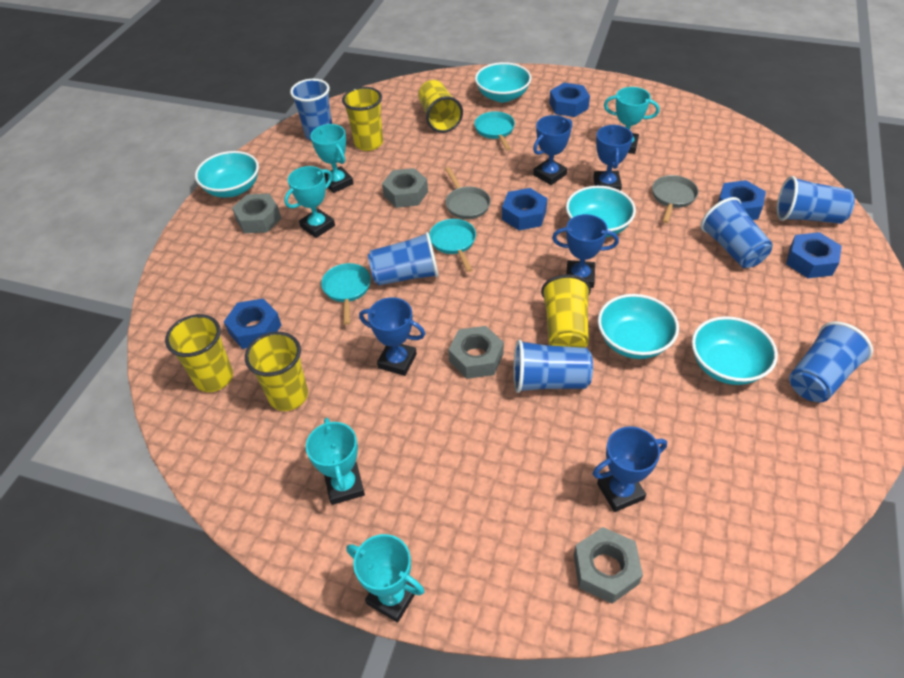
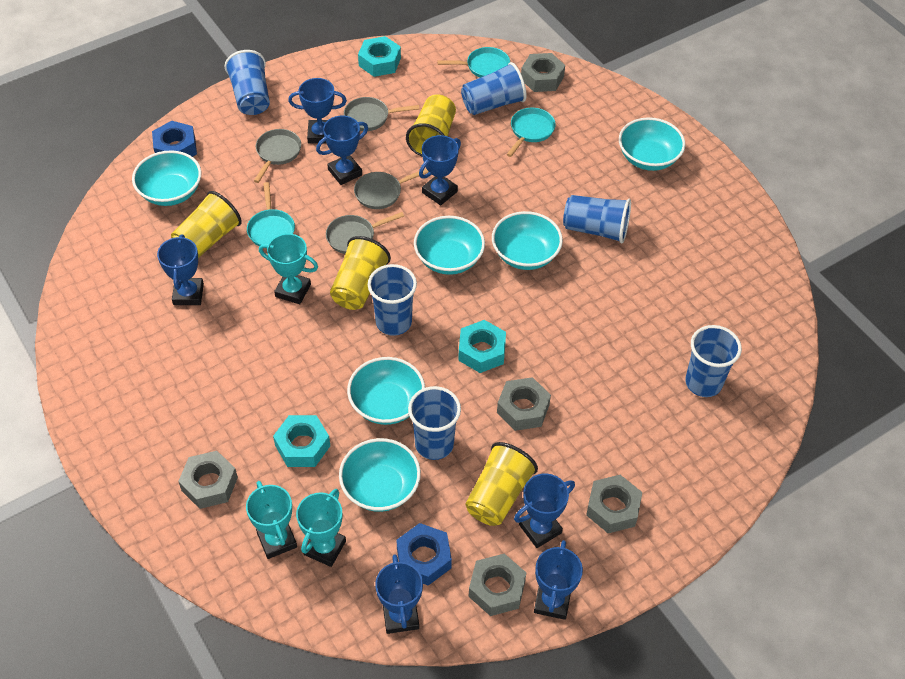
blue nut: [224,298,281,349] [502,188,547,230] [549,83,590,117] [718,180,766,220] [786,232,842,278] = 5 -> [152,121,197,157] [396,523,452,586] = 2
blue trophy: [359,297,425,376] [533,115,572,185] [552,214,619,288] [593,125,633,191] [593,426,667,512] = 5 -> [157,235,204,305] [288,78,347,144] [316,116,368,185] [375,554,423,634] [419,135,461,205] [514,474,575,548] [534,540,583,620] = 7
grey nut: [232,194,282,233] [382,168,428,208] [448,326,504,379] [574,527,643,604] = 4 -> [178,451,238,509] [468,553,526,616] [497,377,551,431] [521,53,565,92] [586,475,642,533] = 5
grey pan: [445,167,491,219] [652,175,699,223] = 2 -> [254,129,301,183] [326,212,404,254] [344,97,419,131] [354,169,428,209] = 4
turquoise bowl: [195,151,259,198] [475,62,531,102] [566,186,636,237] [598,294,679,359] [692,316,778,385] = 5 -> [132,150,201,206] [339,438,421,512] [347,357,425,425] [414,216,485,275] [492,211,563,270] [619,117,685,171] = 6
turquoise nut: none = 0 -> [273,415,330,467] [358,36,401,77] [458,320,506,373] = 3
turquoise trophy: [284,166,335,238] [306,418,365,505] [310,124,354,193] [346,534,424,623] [604,87,659,154] = 5 -> [246,481,297,559] [259,234,318,304] [296,489,346,567] = 3
yellow cup: [165,314,233,392] [245,332,308,411] [342,87,383,151] [418,80,463,133] [541,274,591,348] = 5 -> [171,191,242,258] [330,236,391,310] [406,94,456,156] [465,442,538,526] = 4

